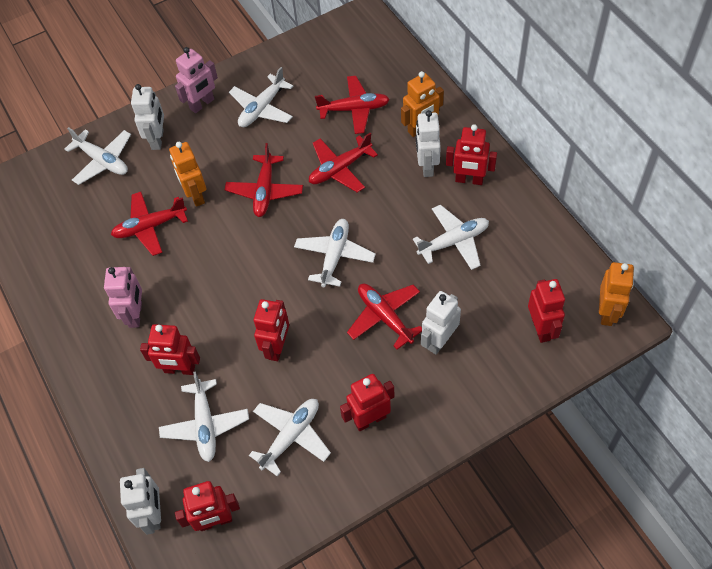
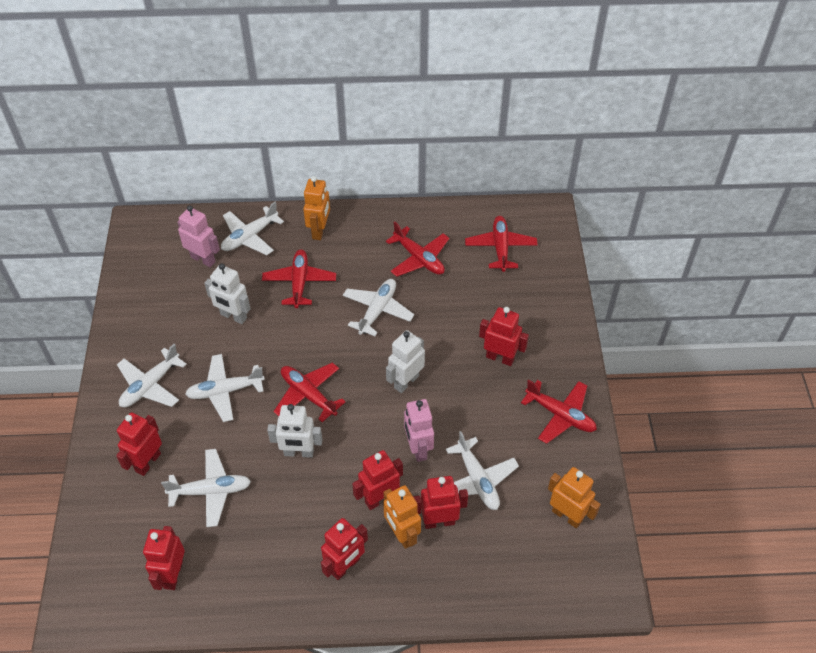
white robot: [120,468,161,535] [131,84,164,150] [416,110,441,177] [421,291,461,355] = 4 -> [204,263,250,324] [267,404,322,458] [386,330,425,393] = 3

